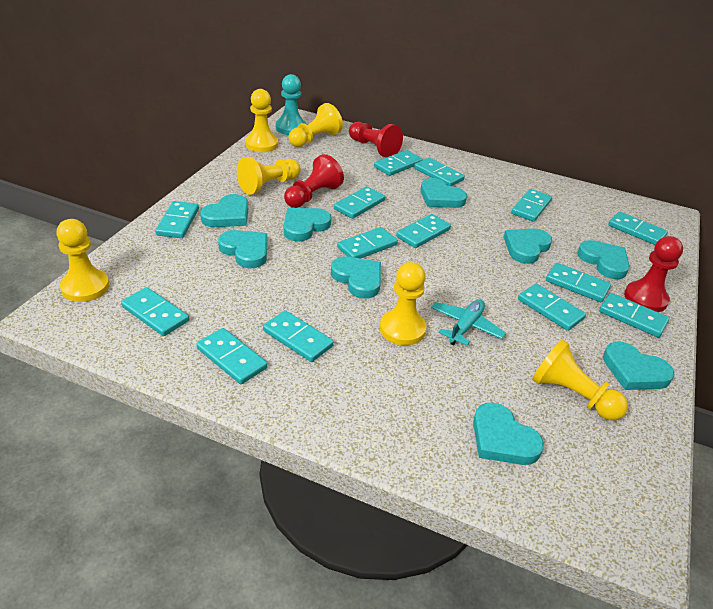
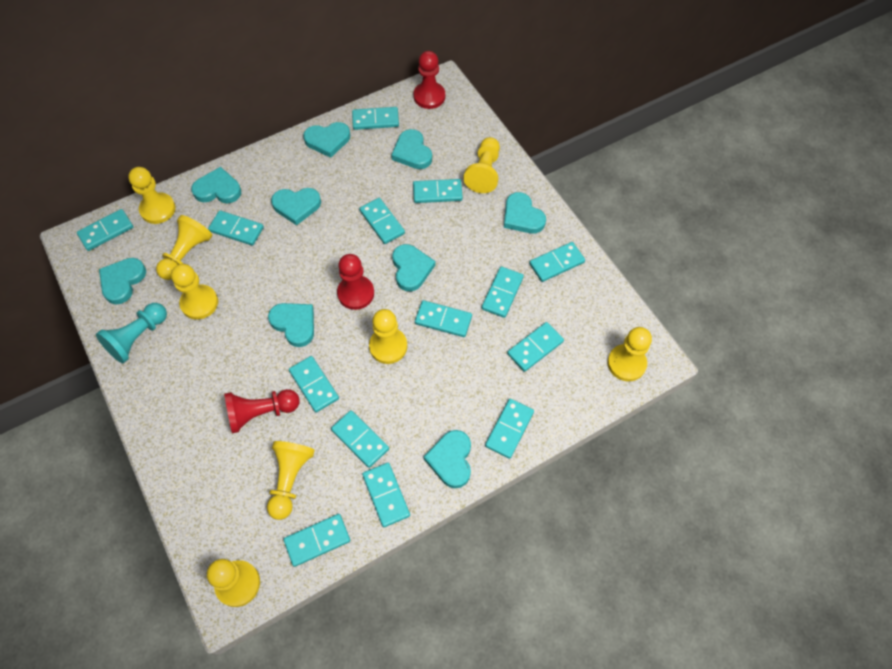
turquoise plane: [431,299,506,346] = 1 -> none = 0
yellow pawn: [56,219,109,302] [237,157,301,195] [245,89,278,152] [288,103,343,147] [380,262,427,346] [532,339,628,420] = 6 -> [128,167,176,224] [156,215,212,280] [171,264,218,320] [207,559,260,607] [267,441,315,520] [369,309,407,364] [463,137,500,193] [607,327,652,381] = 8

